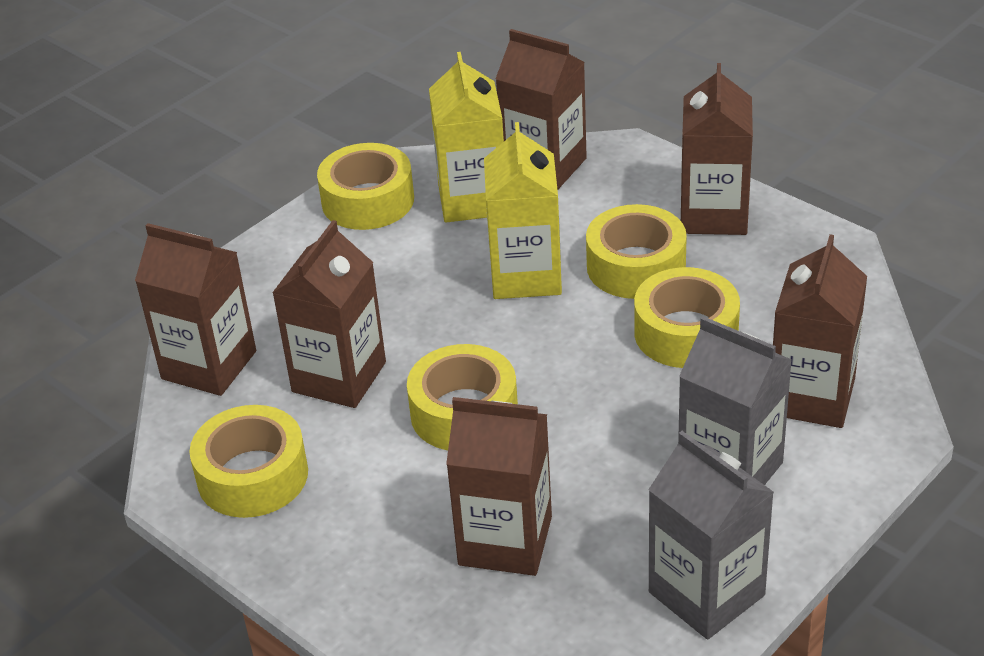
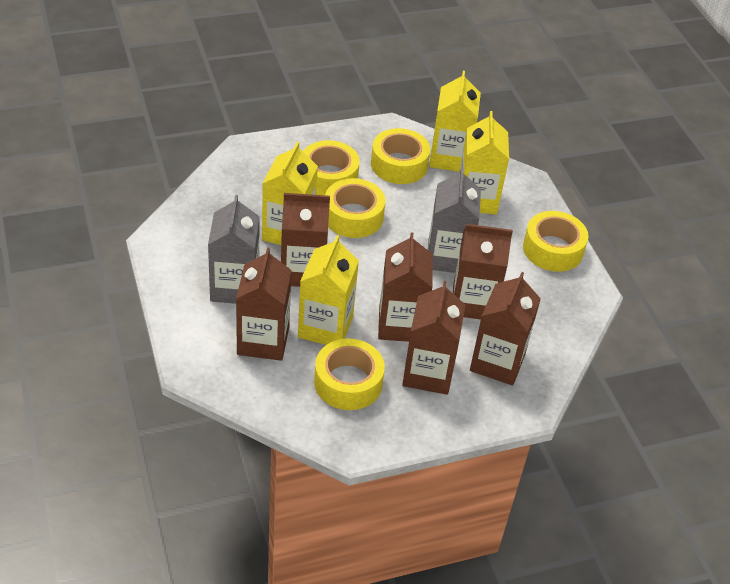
yellow carton: [429,52,504,222] [484,122,562,299] = 2 -> [262,142,318,245] [298,235,359,345] [429,71,481,172] [459,111,509,214] = 4

